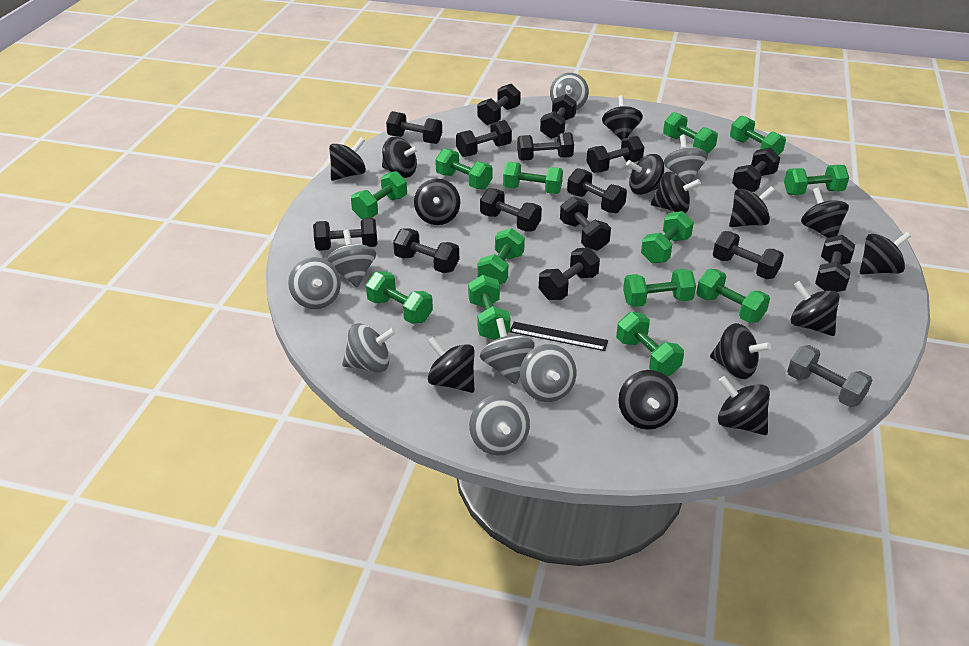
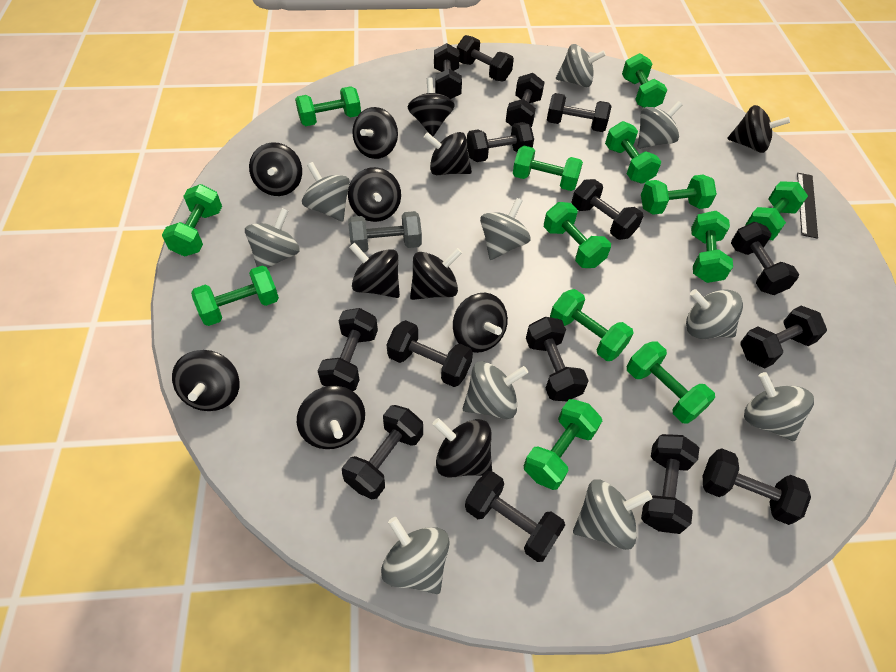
black spinning top: [329,137,366,181] [382,137,419,178] [414,179,460,225] [427,337,474,393] [602,95,643,141] [618,370,678,430] [626,154,664,195] [651,172,701,214] [710,323,771,379] [718,376,770,435] [729,186,775,227] [791,281,840,336] [801,188,849,238] [860,232,911,274] = 14 -> [172,350,240,411] [249,142,302,196] [297,386,365,449] [348,167,401,222] [349,242,400,298] [352,107,398,159] [408,78,455,136] [410,248,462,300] [424,132,472,175] [433,418,492,478] [453,293,508,353] [727,105,790,153] = 12
grey spinning top: [288,257,341,309] [327,229,376,287] [342,323,396,373] [469,394,530,455] [480,318,535,385] [520,344,576,402] [550,73,589,110] [664,135,708,184] = 8 -> [245,208,300,269] [302,162,350,221] [381,517,450,594] [462,361,528,419] [480,198,531,260] [556,44,606,87] [573,480,653,550] [638,101,683,149] [686,289,743,339] [744,372,814,441] = 10

